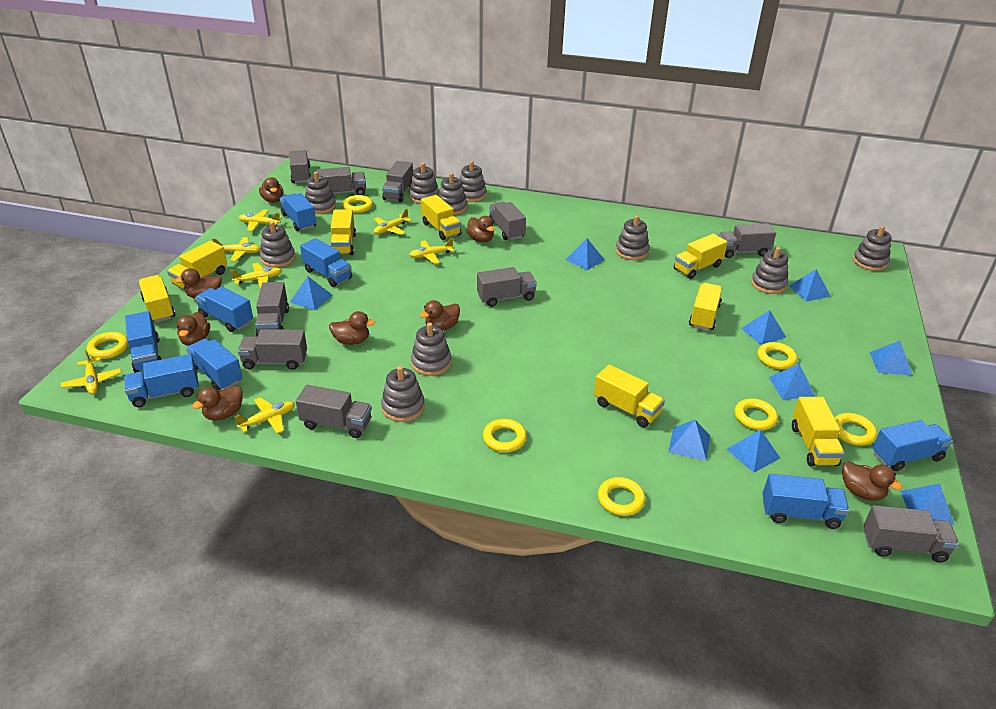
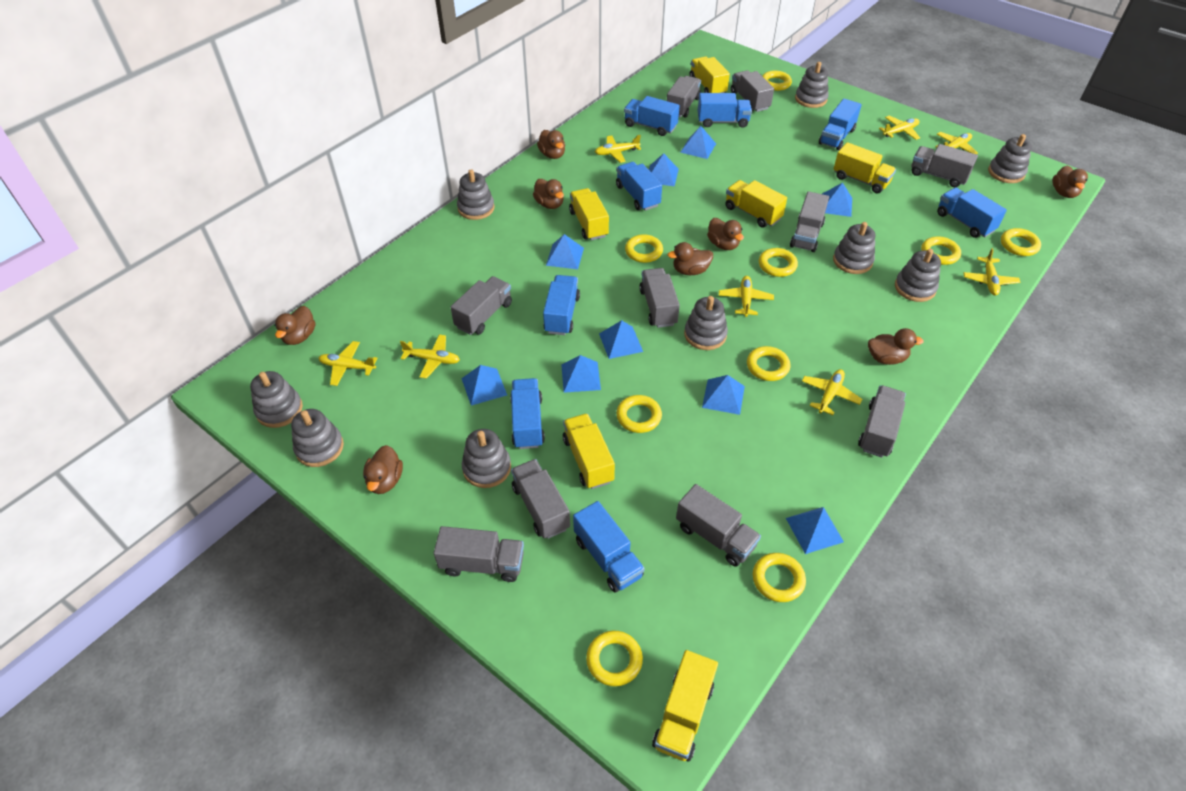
grey stacking toy: [260,221,295,268] [305,172,336,214] [381,366,425,422] [409,163,439,204] [411,323,451,376] [438,173,467,215] [460,161,487,202] [615,215,649,260] [751,247,788,294] [853,226,892,271] = 10 -> [250,371,303,428] [291,409,344,467] [457,169,495,220] [462,429,511,488] [684,296,728,350] [795,62,829,108] [833,222,875,274] [895,249,941,302] [988,134,1032,183] = 9
yellow plane: [61,350,122,395] [212,237,260,261] [230,263,282,289] [234,397,295,434] [238,210,282,231] [374,209,412,235] [409,238,455,264] = 7 -> [319,341,378,386] [400,334,460,379] [595,135,641,163] [719,276,774,317] [802,369,862,415] [879,115,920,140] [935,132,978,154] [963,248,1020,296] = 8
yellow ring: [87,332,129,359] [343,195,373,213] [483,419,527,452] [598,477,645,516] [735,398,778,430] [757,342,797,370] [835,413,877,446] = 7 -> [586,630,643,687] [616,395,662,433] [625,234,663,263] [747,346,790,381] [753,553,806,602] [759,248,798,277] [762,71,792,91] [921,236,961,265] [1001,228,1041,256] = 9
yellow truck: [139,275,175,323] [167,241,227,289] [331,209,356,255] [421,195,461,240] [594,364,665,427] [674,234,728,279] [689,283,722,331] [792,397,845,466] = 8 -> [563,413,615,489] [569,188,609,240] [652,650,718,761] [690,57,730,93] [726,180,787,228] [833,142,896,194] = 6

